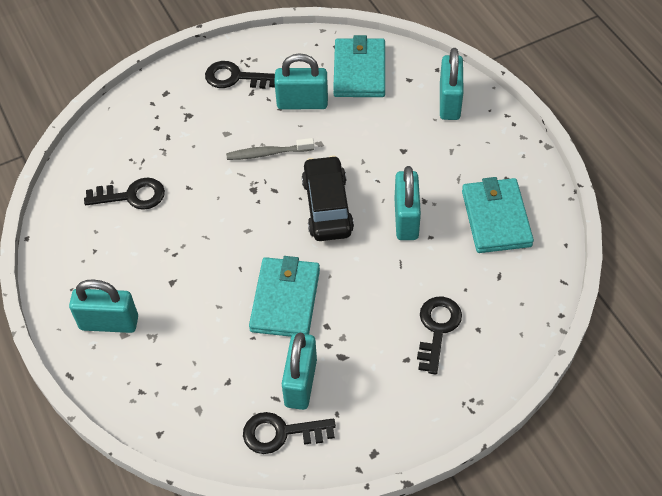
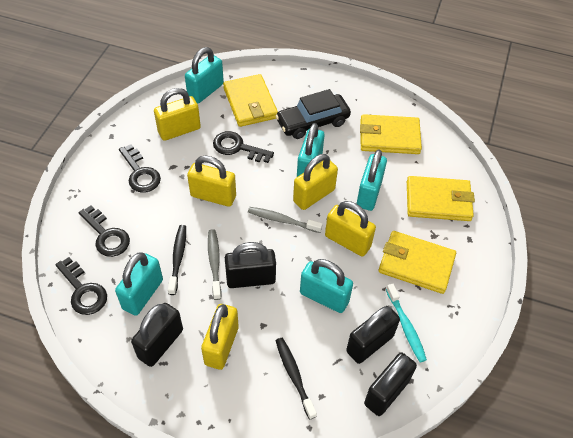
black padlock: none = 0 -> [131,303,183,367] [225,242,276,288] [346,306,400,364] [364,353,417,416] = 4
black toothbrush: none = 0 -> [168,225,186,295] [276,338,317,420] = 2
grey toothbrush: [226,138,314,160] = 1 -> [208,229,222,300] [248,207,322,233] = 2
turquoise toothbrush: none = 0 -> [386,284,427,362] = 1
turquoise wallet: [249,256,320,337] [333,35,385,97] [462,177,534,253] = 3 -> none = 0
yellow padlock: none = 0 -> [154,88,201,141] [187,156,236,207] [201,304,239,370] [293,154,338,210] [325,201,376,257] = 5
yellow wallet: none = 0 -> [223,74,278,127] [360,114,422,154] [378,231,456,294] [407,176,475,221] = 4

